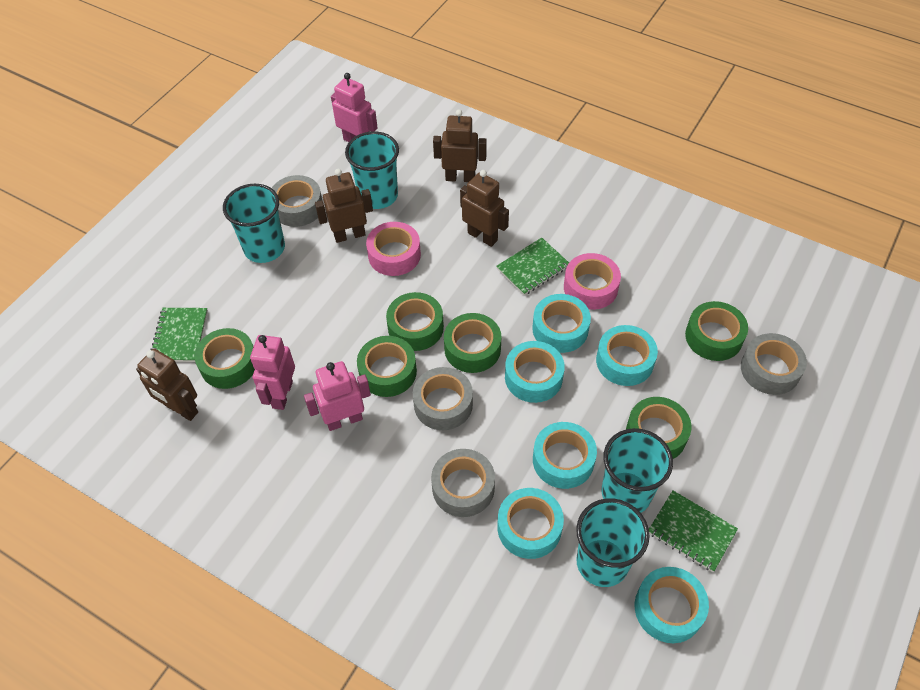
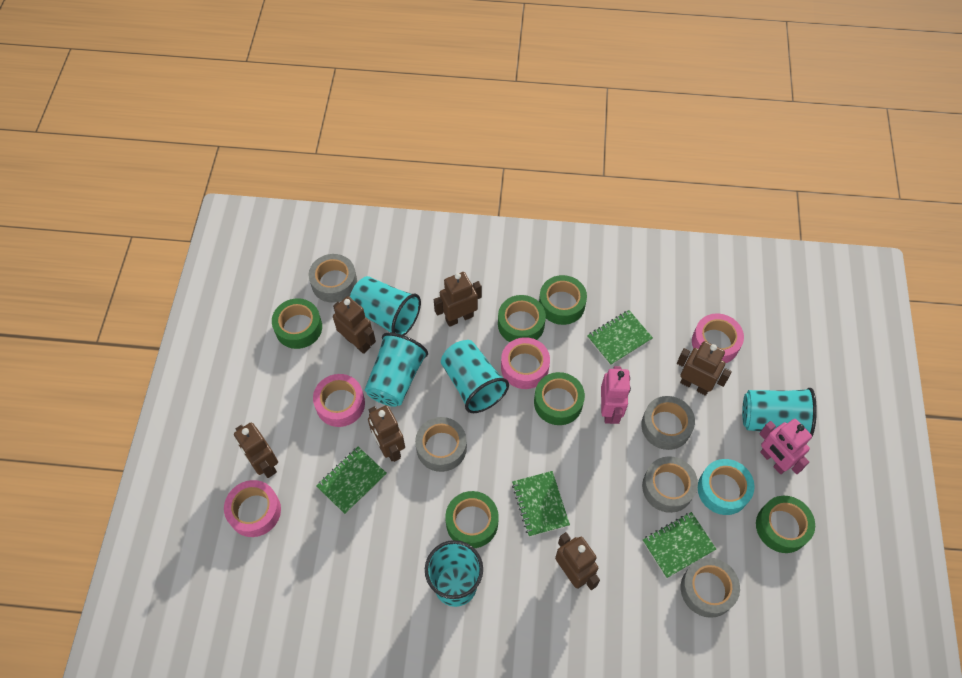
brown robot: [136,349,198,421] [315,169,373,243] [433,109,487,182] [460,170,509,247] = 4 -> [234,422,278,478] [333,296,376,354] [368,405,405,462] [434,272,482,327] [555,532,600,590] [677,341,732,396] = 6
green notebook: [151,308,208,362] [496,237,569,295] [649,491,738,572] = 3 -> [316,447,387,514] [512,471,570,537] [587,310,653,366] [643,512,716,578] = 4
grey tape: [272,175,322,227] [413,367,473,430] [431,449,495,517] [741,333,807,395] = 4 -> [308,254,357,303] [415,417,467,472] [641,396,695,450] [642,456,698,513] [681,558,740,618] = 5
pink robot: [250,335,295,410] [304,361,371,431] [331,73,378,142] = 3 -> [601,366,631,424] [759,419,812,474] = 2
pink tape: [366,222,421,276] [564,253,621,310] = 2 -> [224,480,281,537] [313,374,365,427] [501,337,550,389] [692,313,744,363] = 4
turquoise cup: [223,184,285,263] [345,131,399,209] [576,498,650,587] [602,428,673,513] = 4 -> [350,276,421,336] [365,333,428,407] [425,540,483,607] [441,340,509,413] [742,388,817,436] = 5
turquoise tape: [497,488,564,559] [505,341,565,403] [532,294,591,353] [533,422,597,489] [596,325,658,386] [635,567,709,643] = 6 -> [698,459,755,515] = 1

